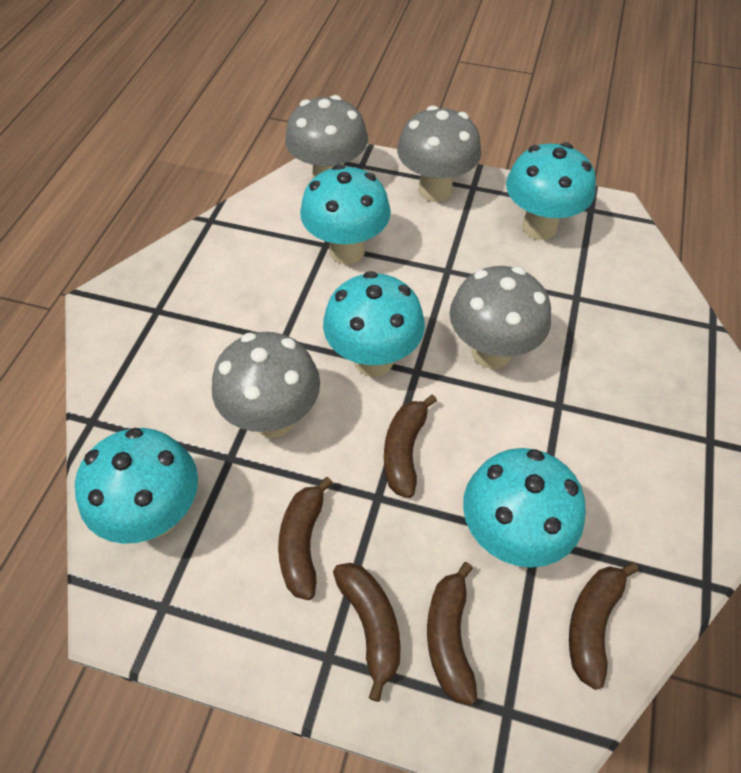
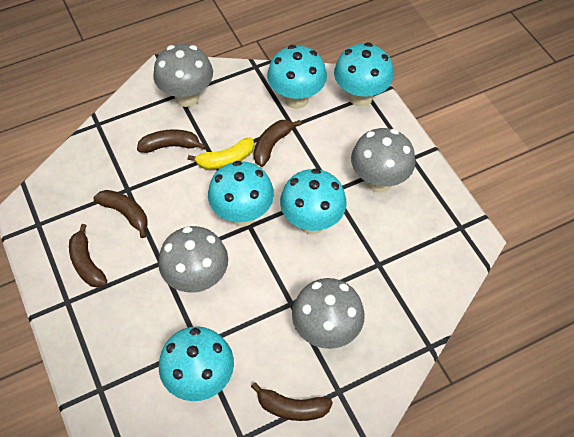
yellow banana: none = 0 -> [188,137,254,169] = 1

